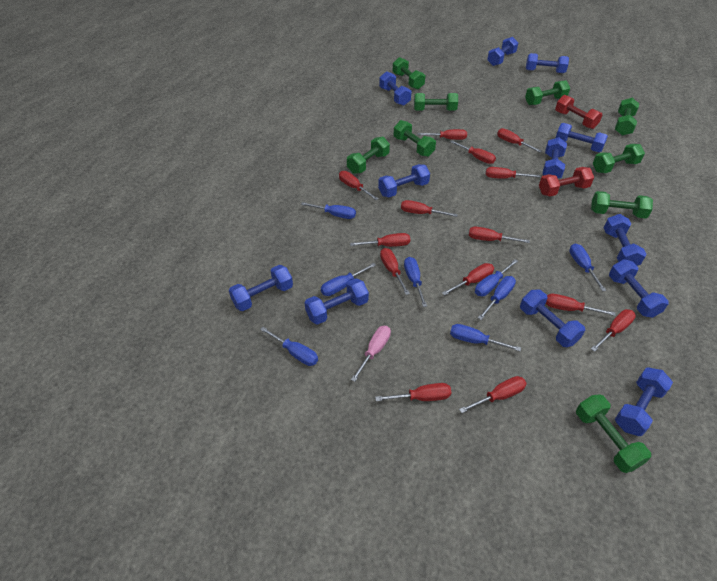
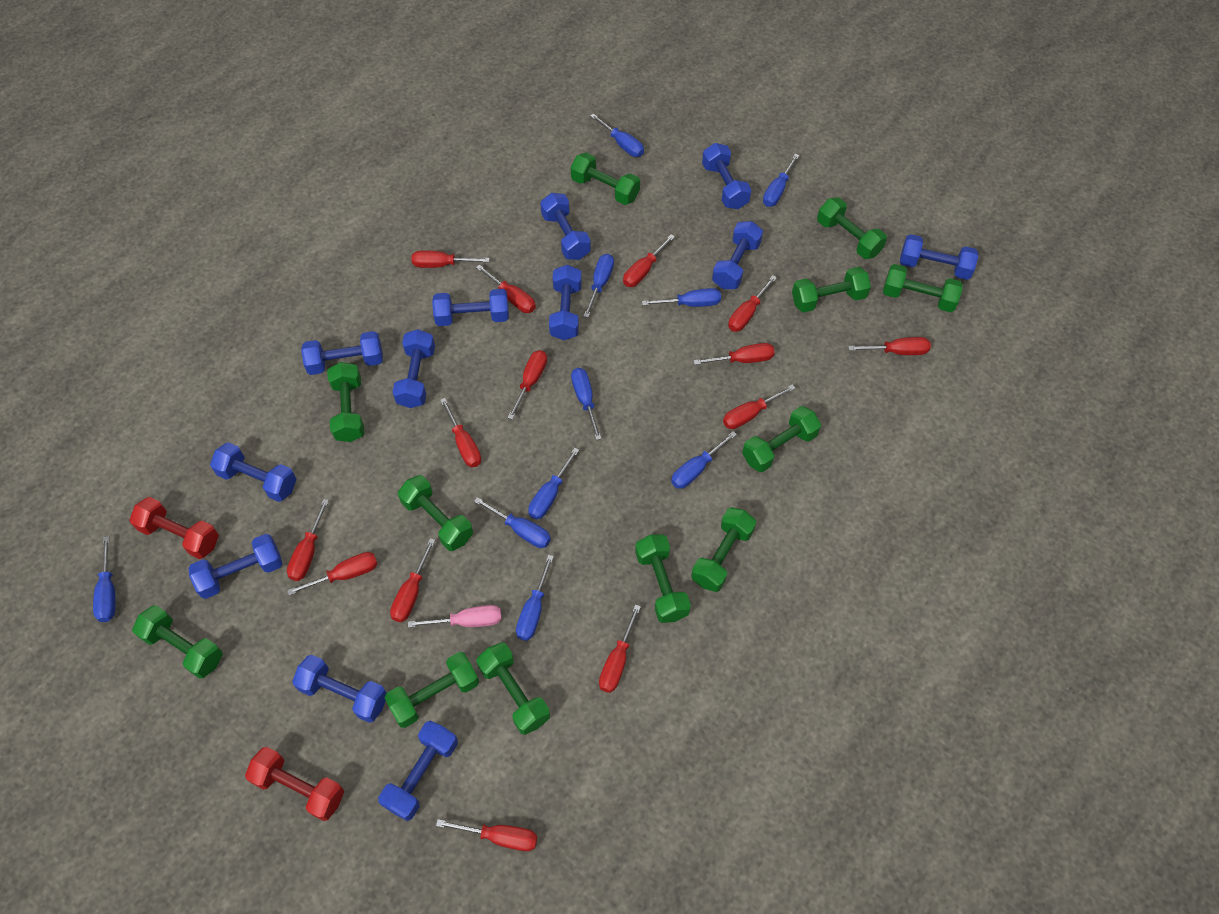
blue screwdriver: [260,327,318,366] [301,202,356,219] [321,263,376,296] [404,257,427,307] [450,324,521,351] [475,259,518,296] [478,276,516,320] [569,244,606,291] = 8 -> [93,536,116,622] [474,497,551,548] [516,555,554,641] [528,448,579,519] [571,368,601,440] [583,254,614,318] [590,114,644,157] [642,288,721,307] [671,431,737,489] [763,154,800,207] = 10
green dumbbell: [347,136,390,174] [392,57,425,90] [394,120,436,157] [414,93,458,111] [525,80,570,105] [576,394,651,473] [591,191,653,218] [593,144,645,173] [615,98,639,136] = 9 -> [132,605,223,679] [327,362,364,442] [384,652,479,728] [398,475,473,551] [477,642,550,735] [571,153,640,205] [635,534,691,623] [691,507,756,592] [742,406,821,472] [792,267,871,312] [817,197,887,259] [883,264,963,312] = 12

